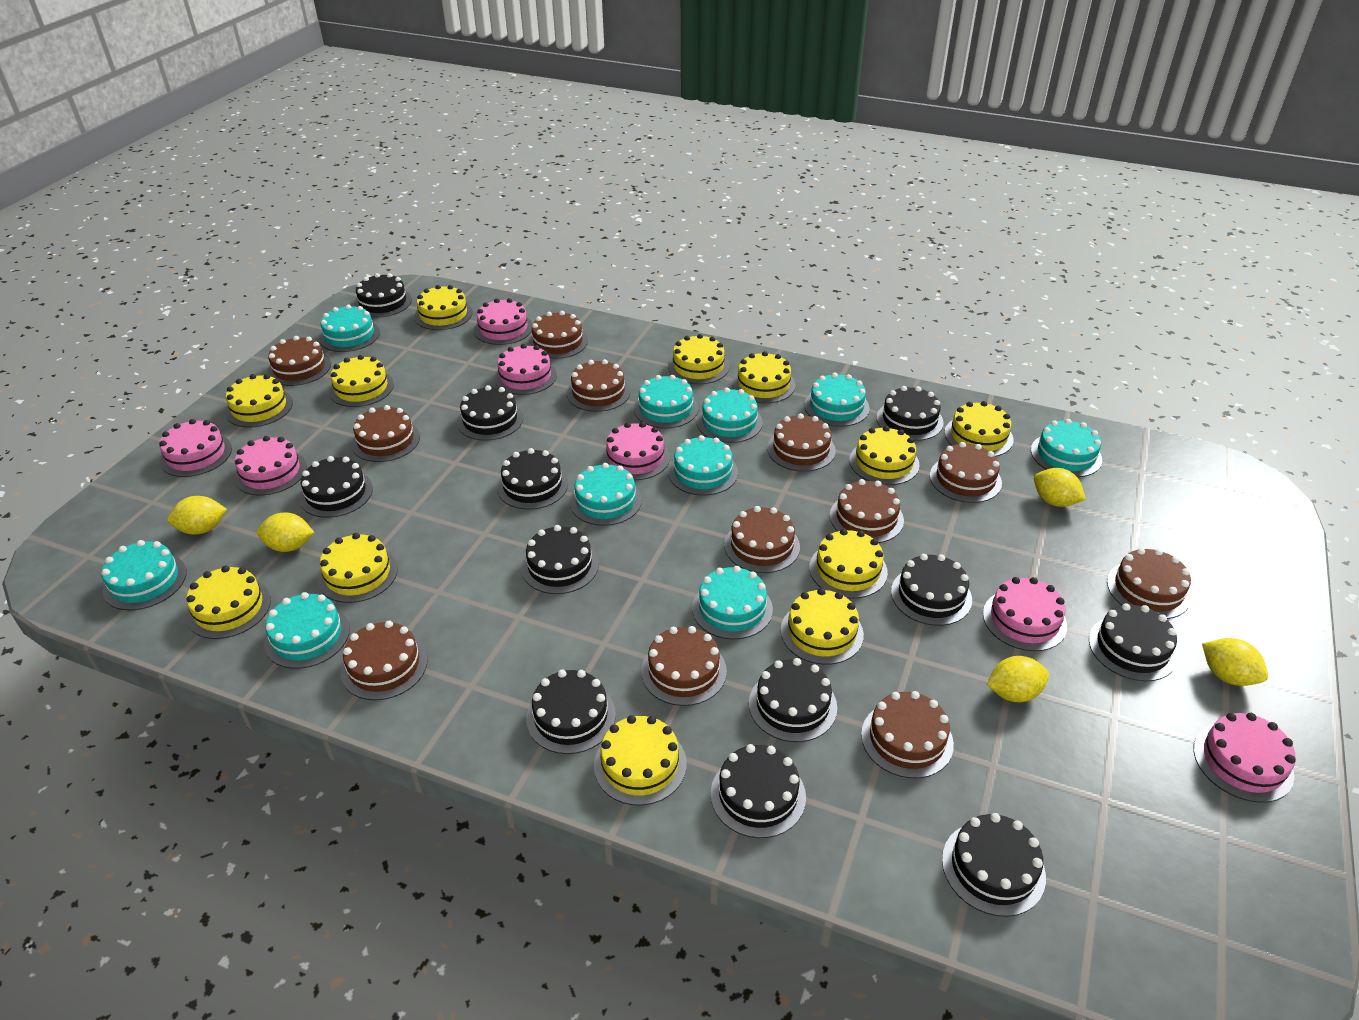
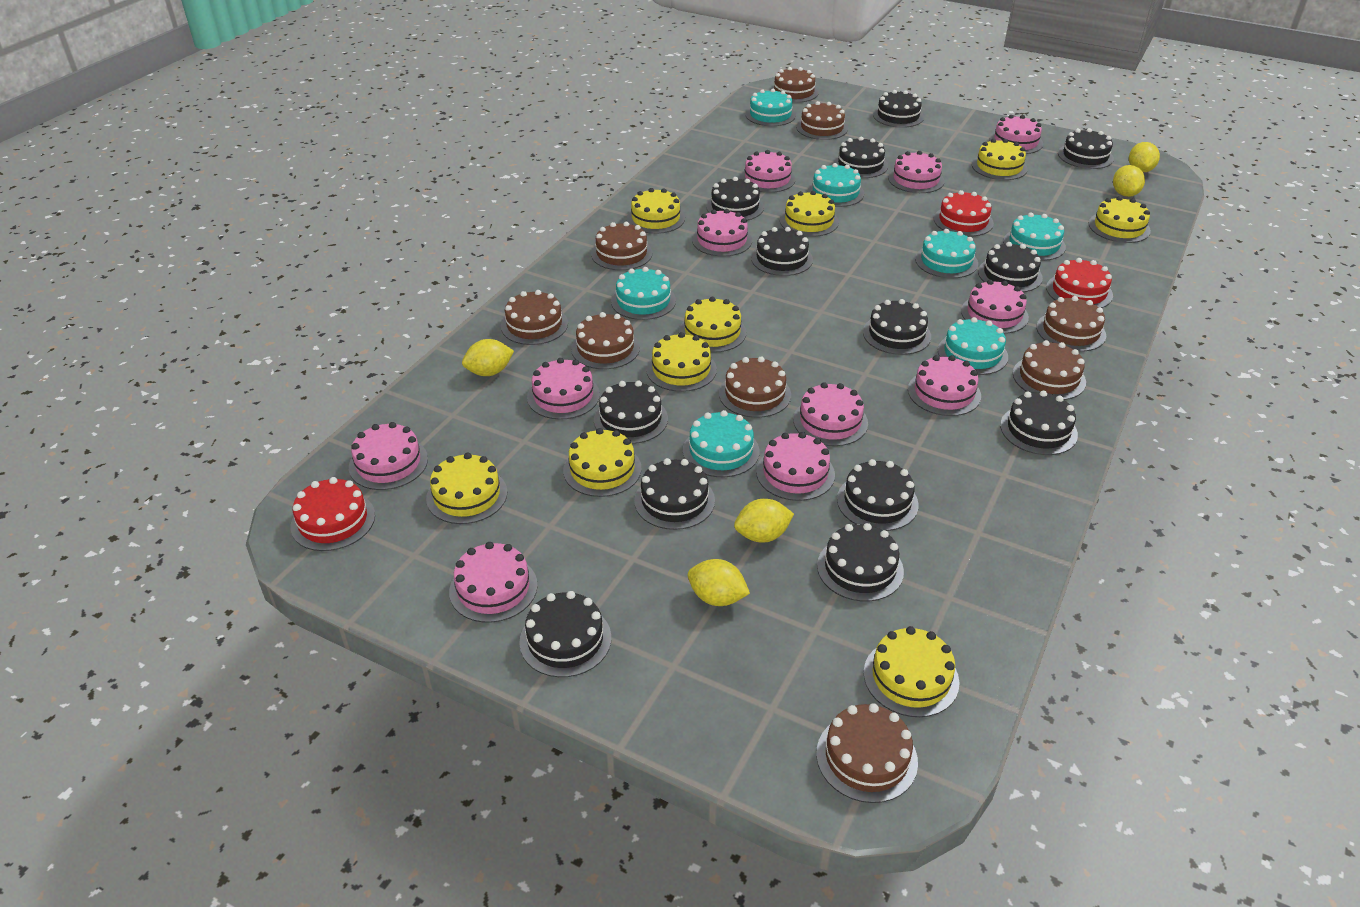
black cake: [299,456,373,518] [354,273,412,318] [457,385,523,441] [497,448,568,510] [521,525,599,594] [526,670,616,754] [711,744,806,838] [749,658,837,742] [876,386,944,441] [891,554,972,626] [942,813,1046,917] [1089,603,1177,681] = 12 -> [519,591,611,677] [594,380,668,444] [634,458,715,530] [706,177,764,221] [751,227,813,276] [817,523,904,601] [833,137,888,178] [837,459,918,531] [863,299,931,355] [873,90,924,128] [978,242,1043,292] [1000,390,1078,455] [1058,128,1114,169] = 13
brown cake: [267,336,331,386] [340,621,428,700] [351,405,420,462] [528,311,588,359] [567,359,630,412] [641,626,727,706] [724,506,800,573] [767,413,836,472] [830,479,904,543] [861,691,954,778] [930,442,1002,503] [1107,548,1191,619] = 12 -> [501,290,568,345] [571,312,640,369] [591,222,652,270] [719,356,791,418] [770,67,819,103] [796,101,848,140] [816,703,918,803] [1013,340,1086,400] [1036,296,1106,352] = 9
pink cake: [159,419,232,477] [234,436,307,495] [474,298,533,345] [494,344,557,395] [601,422,670,480] [983,577,1067,651] [1194,713,1296,803] = 7 -> [349,422,428,490] [449,542,538,623] [527,358,600,420] [692,209,752,257] [740,150,796,193] [756,432,835,501] [793,382,868,446] [888,151,945,193] [908,355,981,416] [961,280,1029,334] [989,115,1043,154] = 11
red cake: none = 0 -> [291,477,375,551] [934,190,994,237] [1046,258,1113,308] = 3
turquoise cake: [101,540,187,610] [264,592,350,669] [319,304,380,352] [570,463,642,526] [634,375,698,428] [668,435,738,496] [692,566,773,639] [697,387,763,443] [804,372,870,427] [1031,419,1102,477] = 10 -> [611,267,676,320] [683,410,760,477] [745,89,796,126] [807,163,864,207] [915,229,978,278] [938,317,1008,375] [1003,213,1066,261] = 7
yellow cake: [186,566,271,639] [225,374,293,428] [318,533,398,603] [329,355,394,407] [414,285,473,330] [594,715,687,805] [668,334,729,384] [732,351,795,403] [781,588,864,665] [809,529,888,599] [849,426,920,485] [945,401,1013,457] = 12 -> [426,453,507,524] [563,428,642,497] [627,188,685,234] [646,332,717,392] [679,297,746,353] [780,191,839,237] [864,626,959,717] [972,139,1028,180] [1089,196,1151,243] = 9

